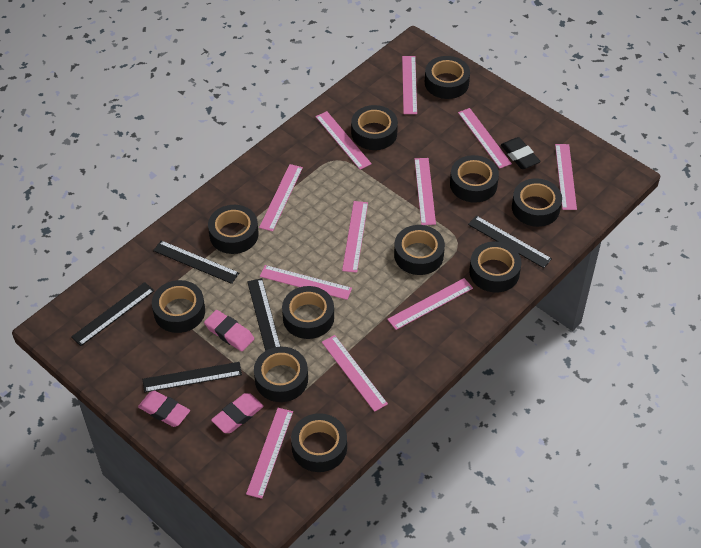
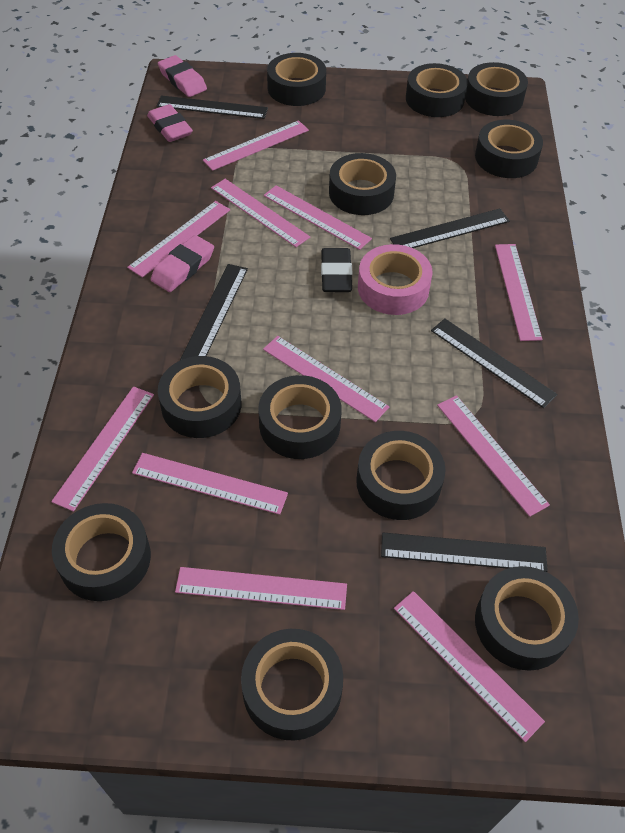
pink tape: none = 0 -> [358,244,433,315] = 1

